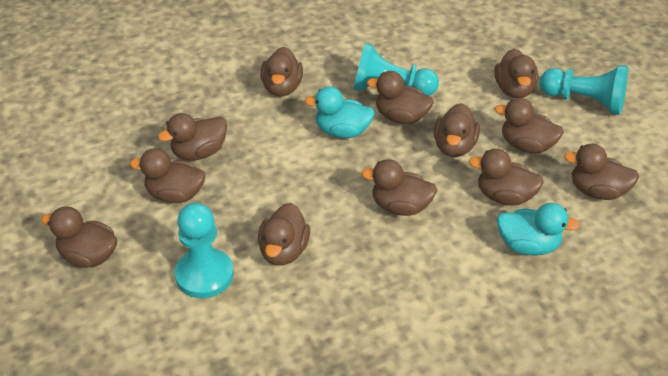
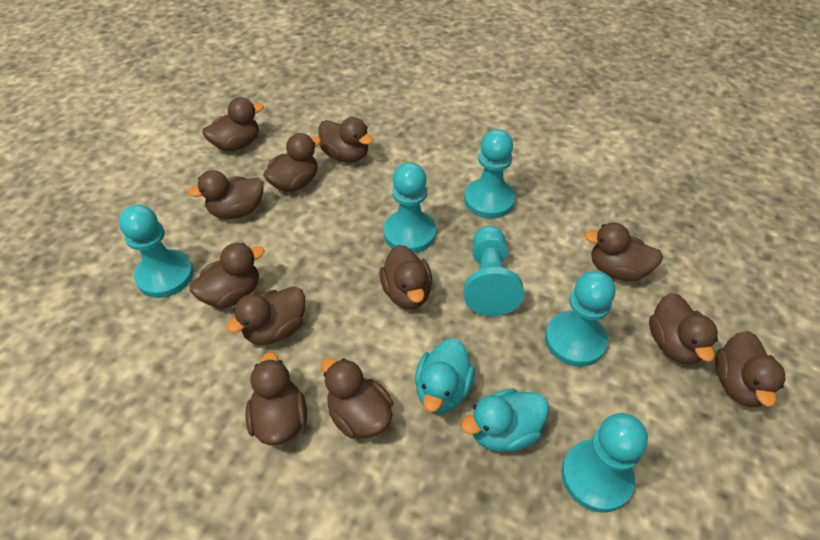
turquoise pawn: [175,203,234,298] [354,43,439,96] [540,65,628,115] = 3 -> [119,205,194,298] [383,162,436,253] [463,226,524,316] [464,129,515,219] [545,271,615,367] [562,413,648,513] = 6

